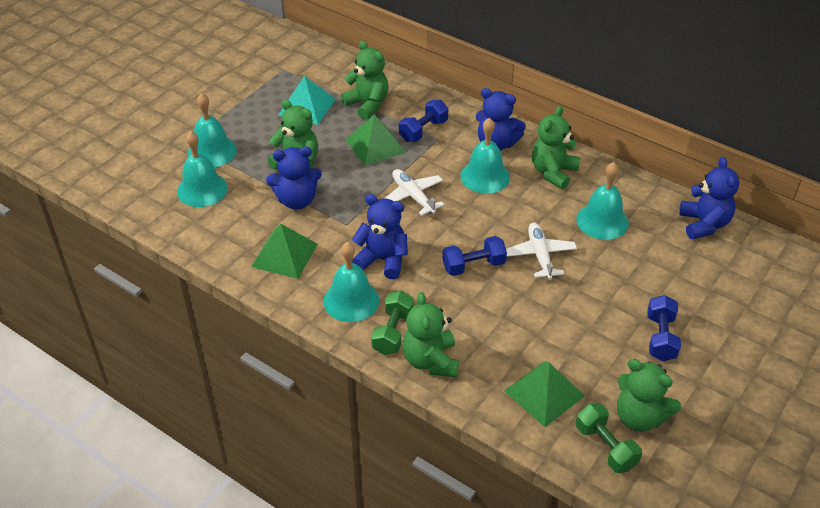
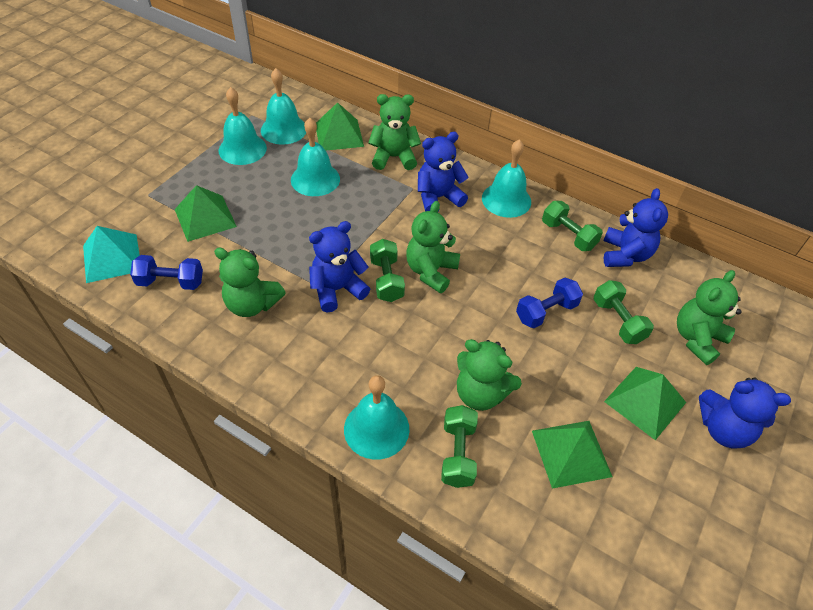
blue dumbbell: [399,100,448,142] [443,236,507,276] [647,295,681,361] = 3 -> [130,255,203,290] [516,277,583,328] = 2
green dumbbell: [371,291,414,355] [576,403,642,473] = 2 -> [370,239,405,302] [441,405,478,488] [542,201,603,251] [594,280,654,344] = 4
green pyramid: [251,224,318,279] [345,114,406,166] [504,362,585,427] = 3 -> [175,185,237,242] [316,102,364,151] [532,421,612,489] [604,367,686,440] = 4
white plane: [385,169,445,216] [506,223,577,280] = 2 -> none = 0

